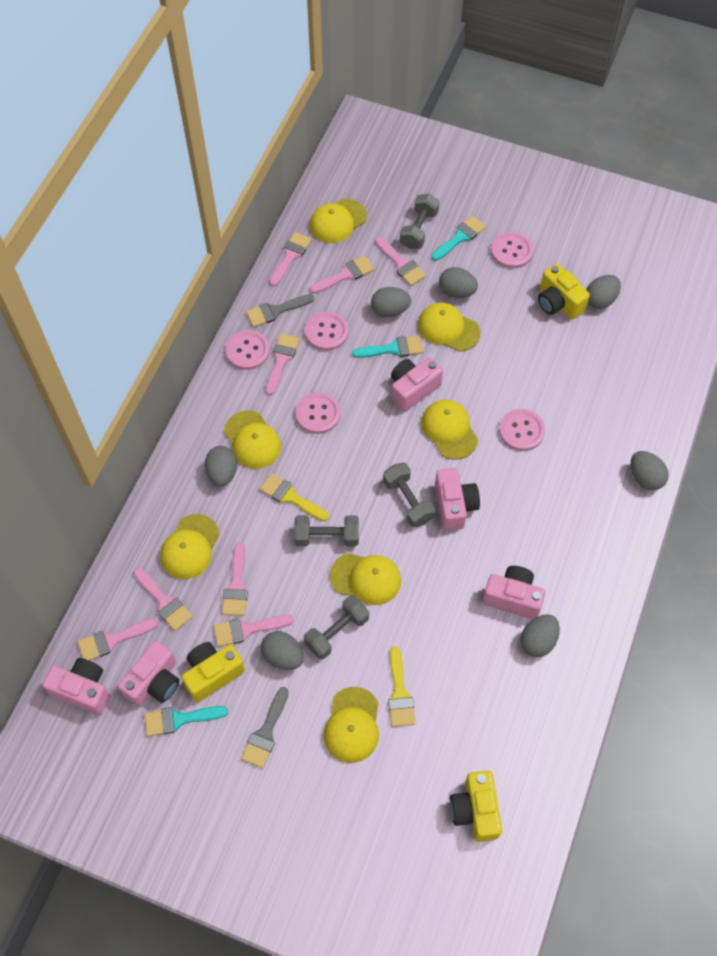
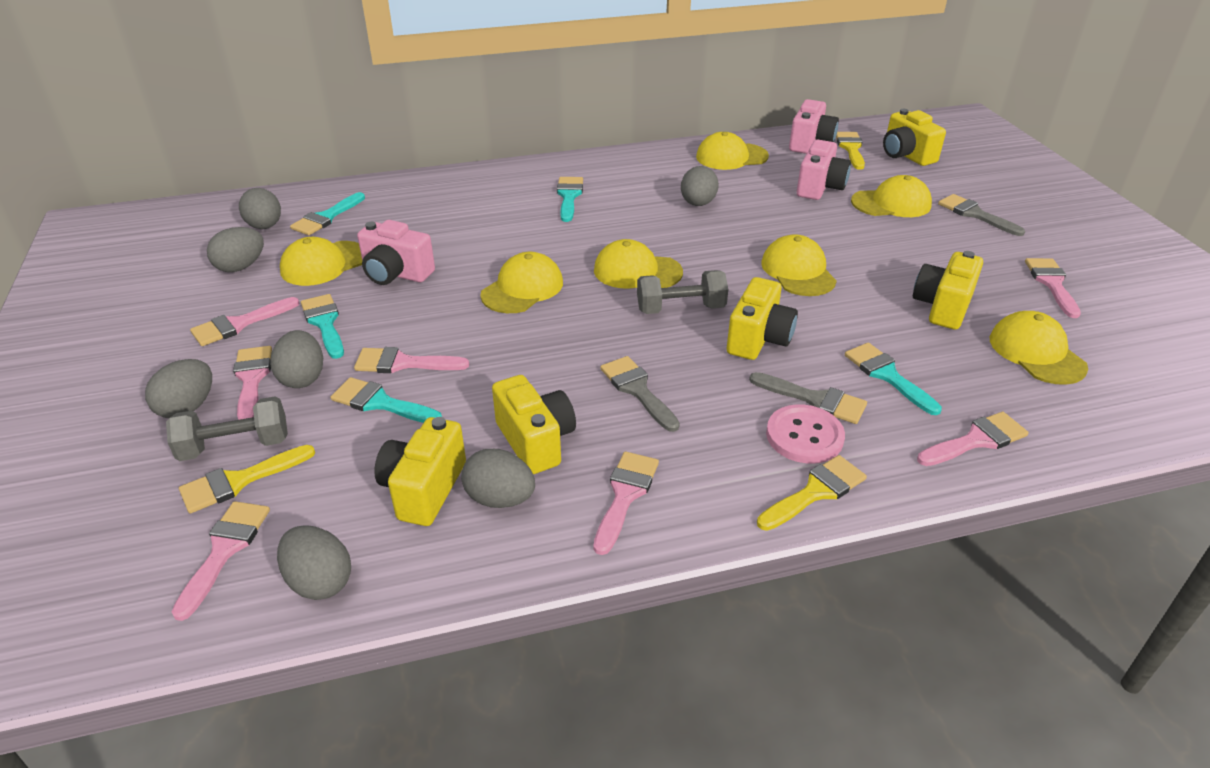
grey brush: [241,687,289,768] [246,294,314,327] = 2 -> [600,356,680,432] [749,372,867,424] [938,194,1025,236] = 3
grey dumbbell: [294,515,359,546] [304,595,369,659] [383,463,435,527] [400,194,439,249] = 4 -> [166,396,288,461] [637,270,728,314] = 2
pink brush: [78,618,158,661] [134,568,193,631] [213,615,294,647] [222,542,248,616] [266,333,300,395] [269,232,312,286] [310,256,374,293] [375,237,426,286] = 8 -> [172,501,270,621] [190,297,299,346] [233,346,272,420] [354,347,469,373] [593,451,659,555] [917,412,1029,466] [1025,258,1081,318] = 7
pink button: [225,330,270,370] [295,392,341,434] [305,312,348,351] [491,232,533,268] [499,409,545,451] = 5 -> [766,404,845,464] = 1
pink camera: [42,658,110,715] [118,641,179,707] [391,357,443,412] [435,468,480,531] [482,566,546,619] = 5 -> [357,220,435,285] [789,99,839,154] [797,140,851,200] = 3
turquoise brush: [144,706,228,736] [352,335,423,358] [431,216,486,261] = 3 -> [290,192,365,235] [301,294,344,359] [331,377,442,423] [557,177,583,222] [845,343,942,415] = 5
yellow brush: [260,473,329,521] [388,646,416,727] = 2 -> [179,445,315,513] [757,455,867,531] [836,132,865,170] = 3
yellow camera: [182,642,245,702] [450,770,502,842] [538,263,590,320] = 3 -> [374,417,466,526] [492,375,576,474] [727,277,798,360] [883,109,946,166] [913,251,983,330] = 5

